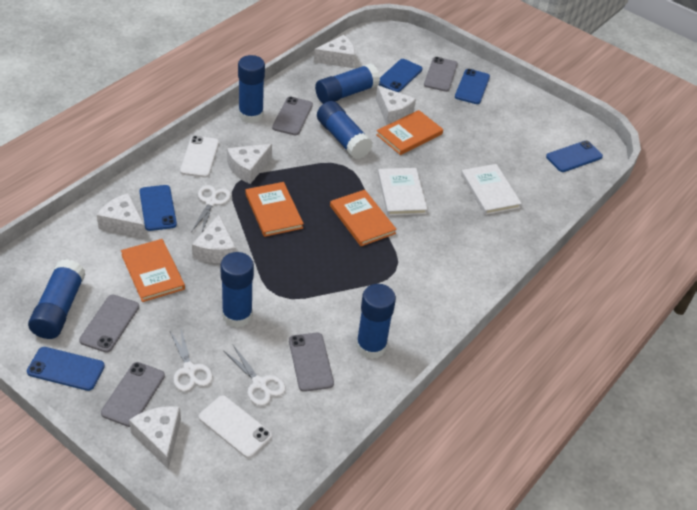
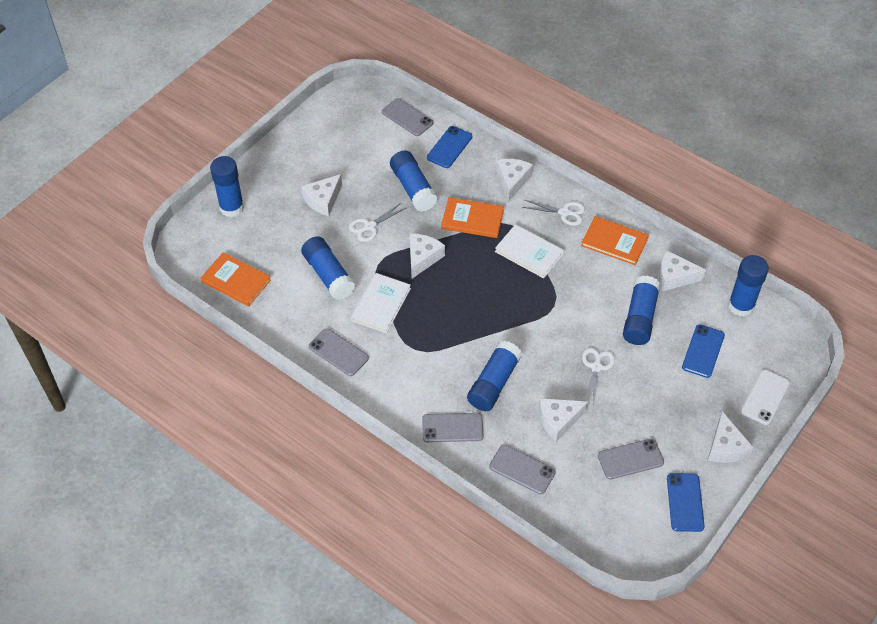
blue phone: [27,347,105,391] [140,185,177,231] [378,59,422,92] [455,69,490,104] [546,141,603,172] = 5 -> [427,126,472,168] [667,473,705,532] [682,324,725,378] = 3
orange book: [121,239,185,302] [245,182,304,237] [330,190,397,246] [376,110,443,155] = 4 -> [200,252,271,306] [441,197,504,238] [581,216,649,265] = 3
white phone: [180,136,219,177] [199,395,272,458] = 2 -> [741,370,790,425] = 1

